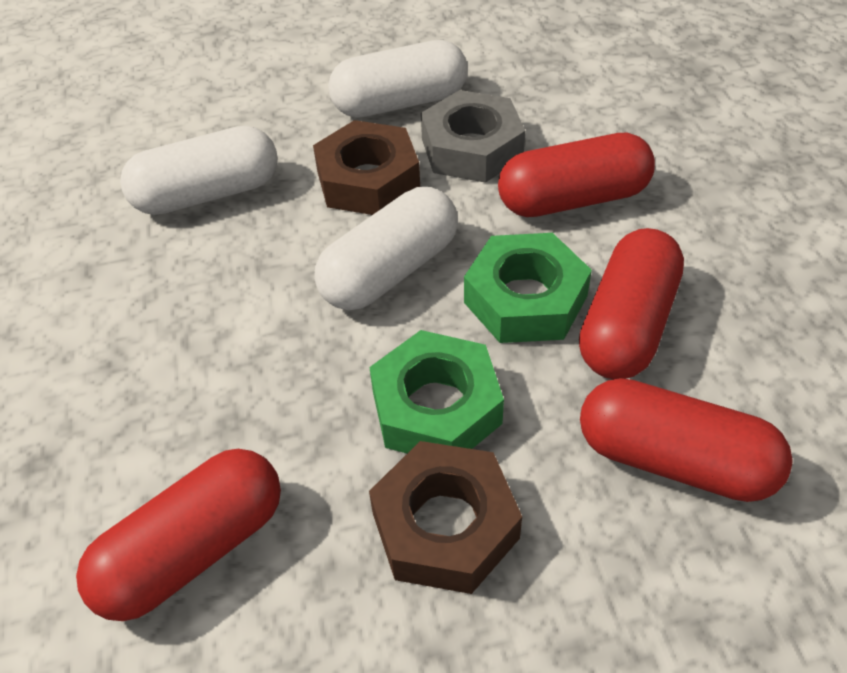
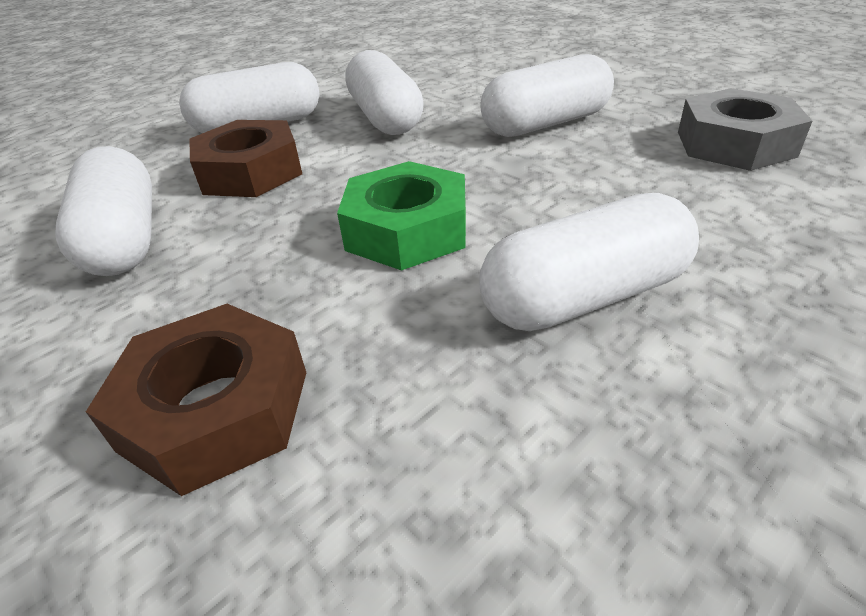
green nut: [369,330,504,453] [464,233,592,343] = 2 -> [337,161,466,271] = 1
red capsule: [76,449,281,621] [498,133,655,217] [579,228,684,379] [580,378,793,502] = 4 -> none = 0
white capsule: [120,126,278,215] [314,187,458,310] [328,40,468,118] = 3 -> [55,146,152,276] [179,62,319,133] [346,50,424,135] [479,193,699,331] [480,54,614,137] = 5

